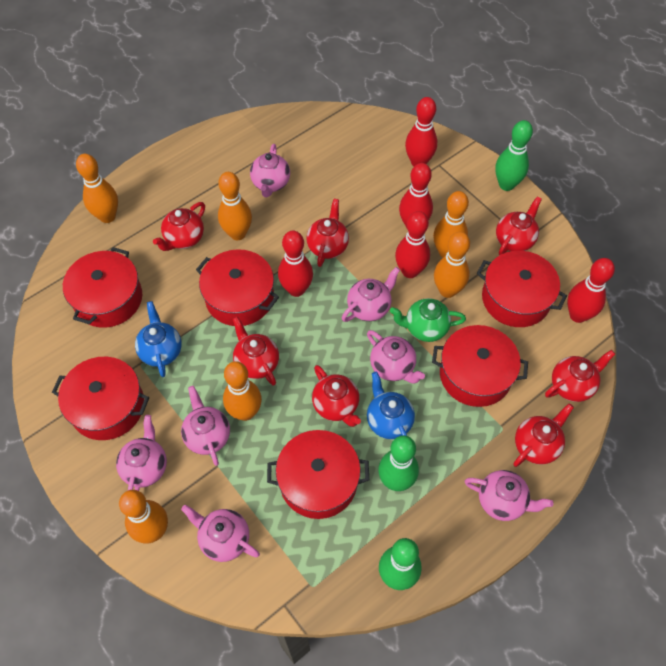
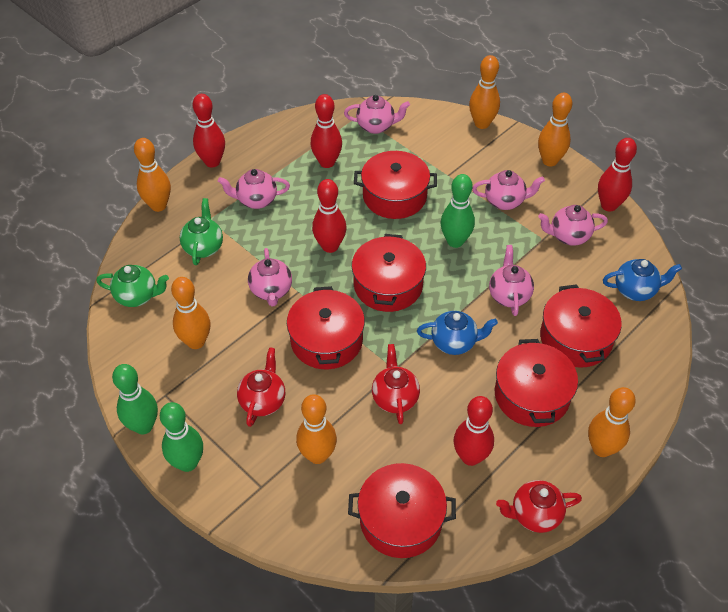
green teapot: [390,298,466,342] = 1 -> [96,265,169,307] [180,198,223,265] = 2
pink teapot: [116,415,167,491] [181,386,230,466] [181,505,260,562] [250,144,290,197] [342,267,400,322] [367,330,425,383] [465,470,553,521] = 7 -> [218,169,290,209] [248,248,292,306] [344,95,410,134] [472,170,545,210] [489,245,534,316] [538,205,608,246] = 6
red teapot: [153,202,205,251] [233,316,279,386] [306,199,349,267] [312,365,361,427] [496,197,542,255] [513,403,574,467] [545,350,615,402] = 7 -> [237,347,285,427] [372,344,420,424] [496,480,582,533] = 3

